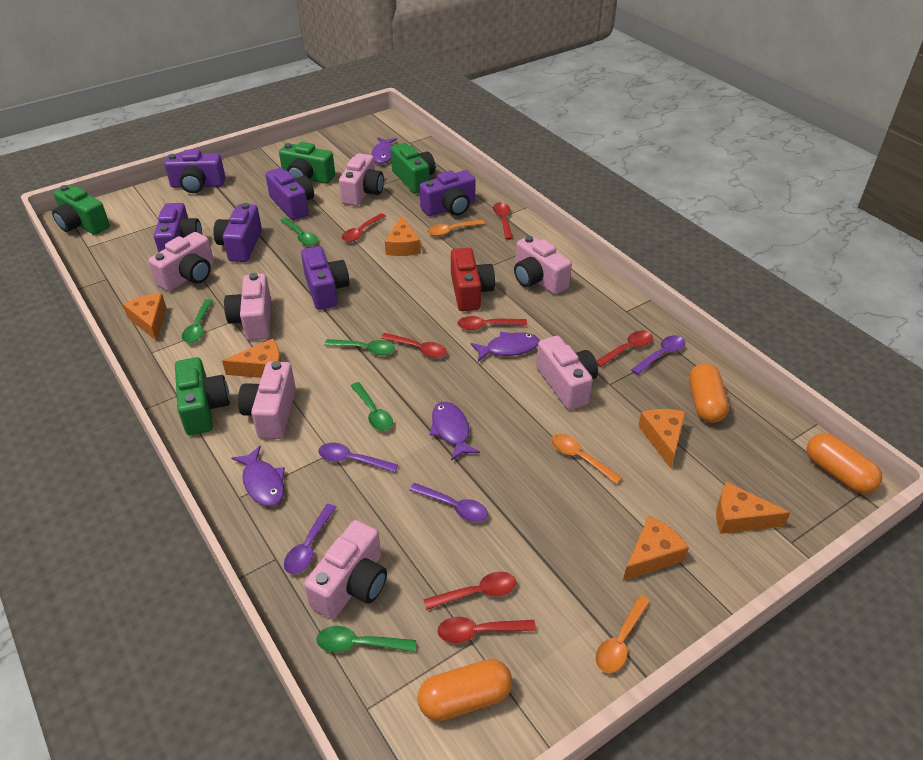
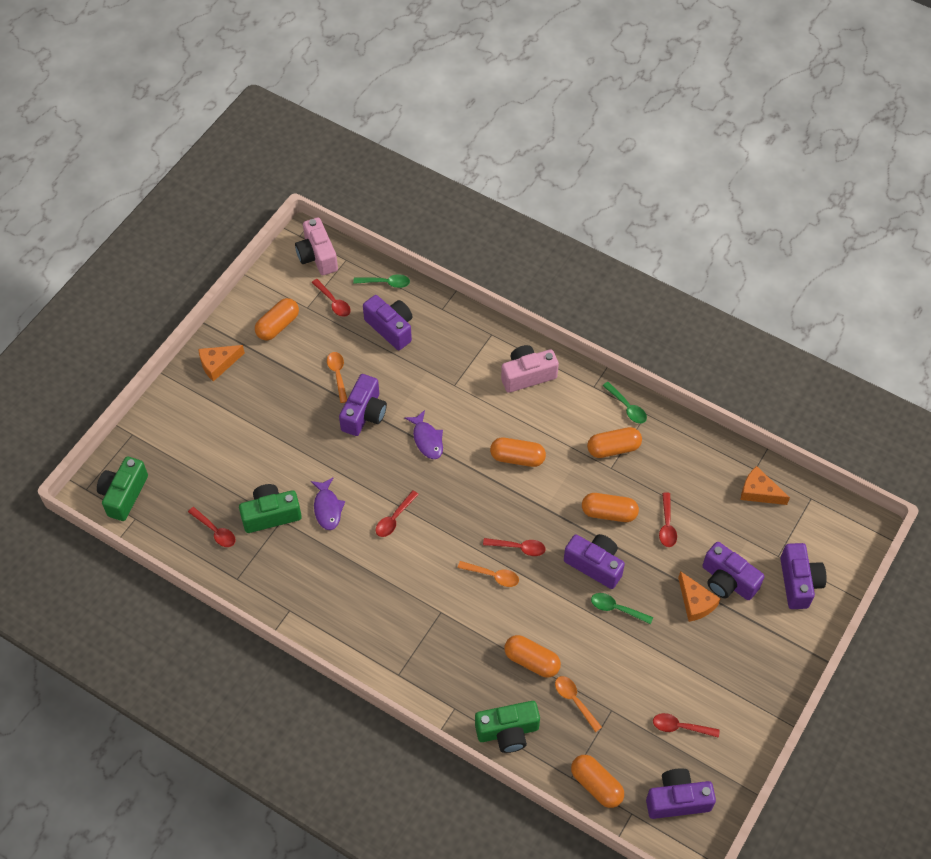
green camera: [52,185,110,235] [175,357,230,435] [279,142,335,184] [390,143,436,193] = 4 -> [97,457,148,521] [239,484,302,533] [475,701,540,753] = 3
green spoon: [182,299,213,343] [280,218,318,246] [316,626,416,652] [325,339,395,355] [351,382,393,431] = 5 -> [353,274,410,288] [591,593,653,624] [603,382,647,424] = 3
orange capsule: [418,659,512,721] [689,363,729,423] [807,433,883,494] = 3 -> [255,298,299,340] [490,438,546,467] [504,635,561,678] [571,755,624,808] [582,493,639,522] [587,427,642,458] = 6
orange cheese: [123,293,166,341] [222,339,281,378] [385,216,421,256] [623,516,689,581] [638,409,686,468] [716,482,790,534] = 6 -> [198,345,245,382] [678,571,720,622] [740,466,790,505] = 3
pink camera: [148,232,214,291] [224,273,271,340] [238,361,296,439] [304,520,387,619] [339,153,384,206] [514,235,572,295] [536,336,598,410] = 7 -> [295,217,338,275] [501,345,559,393] = 2
purple fish: [231,446,285,506] [371,138,397,164] [430,402,480,461] [470,332,540,362] = 4 -> [311,477,345,530] [404,410,443,459] = 2
purple spoon: [284,504,336,574] [318,443,398,473] [409,483,488,522] [631,335,685,375] = 4 -> none = 0
red camera: [451,248,495,311] = 1 -> none = 0
red spoon: [342,213,386,242] [381,333,447,358] [423,572,516,610] [437,617,536,643] [457,316,527,330] [493,202,513,240] [596,331,653,367] = 7 -> [188,507,236,547] [312,279,351,317] [376,490,419,537] [483,538,546,556] [653,713,720,738] [659,492,677,547] = 6

